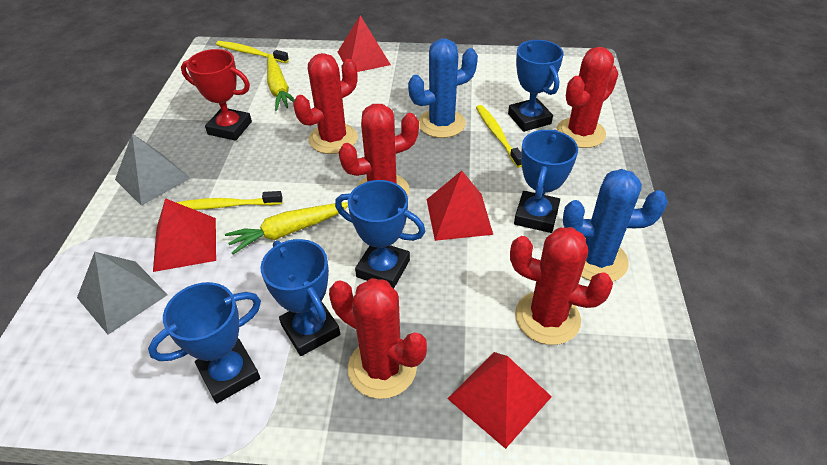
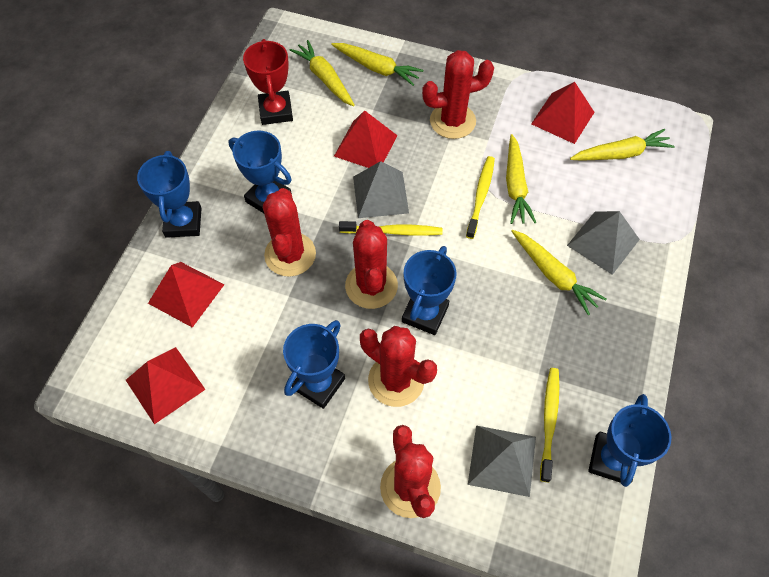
blue cactus: [408,38,478,138] [563,169,668,282] = 2 -> none = 0
grey pyramid: [77,252,167,335] [115,134,191,206] = 2 -> [353,161,409,218] [468,425,536,497] [567,211,640,275] = 3
yellow carrot: [225,202,348,254] [267,55,295,111] = 2 -> [290,40,355,106] [331,43,423,86] [506,134,536,224] [511,230,606,315] [570,129,675,161] = 5

